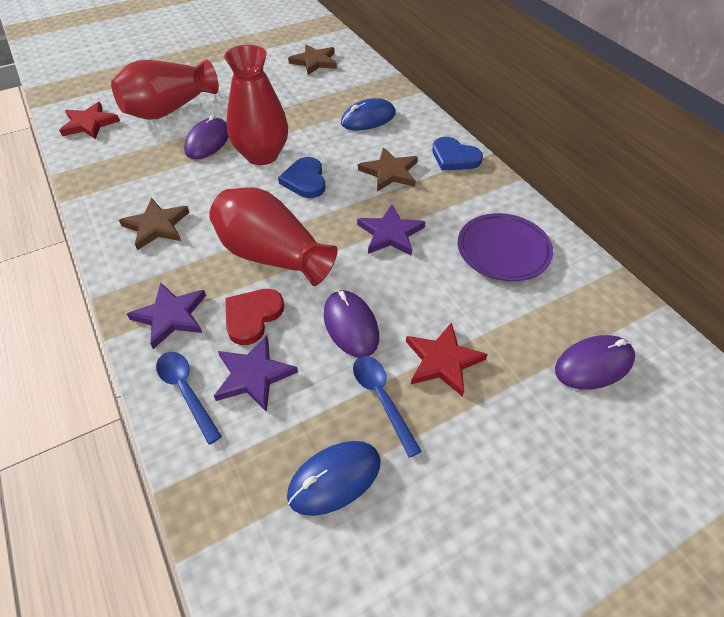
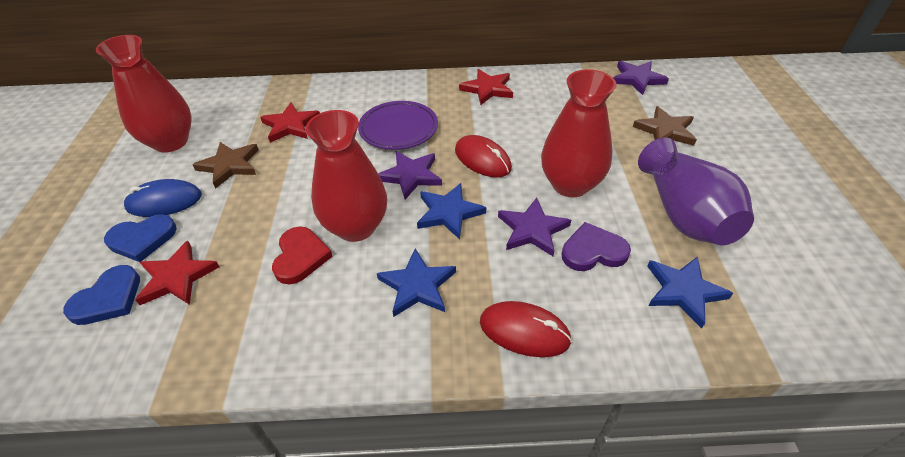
blue mouse: [287,441,380,516] [341,98,396,131] = 2 -> [123,179,202,217] = 1
blue spoon: [156,352,222,445] [353,356,422,458] = 2 -> none = 0
blue star: none = 0 -> [377,248,456,317] [417,183,486,239] [647,256,733,328] = 3
brown star: [119,198,189,250] [288,44,337,75] [358,147,418,192] = 3 -> [192,142,259,189] [633,106,697,146] = 2
purple heart: none = 0 -> [562,222,631,271] = 1
purple mouse: [184,115,229,159] [324,290,379,357] [555,335,635,389] = 3 -> none = 0
purple vase: none = 0 -> [638,137,754,245] = 1
red mouse: none = 0 -> [455,135,512,178] [480,301,572,357] = 2
red star: [59,102,120,139] [406,322,488,397] = 2 -> [135,241,219,305] [260,102,320,143] [459,69,513,105] = 3

